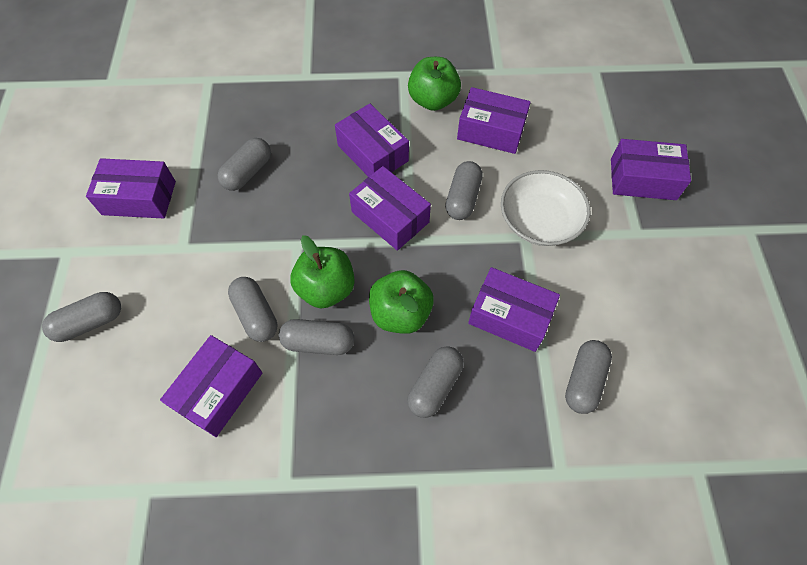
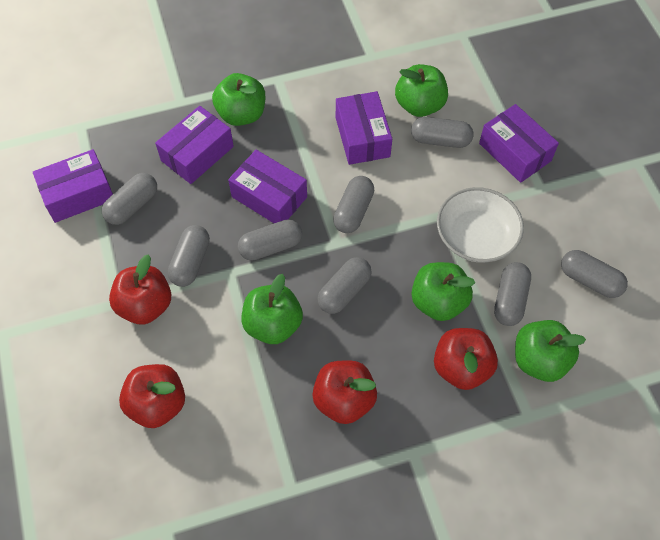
green apple: [290,235,355,308] [369,270,434,334] [408,57,461,111] = 3 -> [212,73,265,126] [241,274,303,344] [395,64,448,117] [411,262,475,321] [515,320,586,382] = 5
grey capsule: [42,292,121,342] [218,138,271,191] [228,277,277,342] [279,319,354,355] [407,346,464,418] [445,161,483,220] [565,340,612,414] = 7 -> [102,173,157,225] [168,225,210,287] [238,219,302,261] [317,257,372,314] [333,176,374,233] [411,117,473,148] [494,262,531,326] [561,250,628,298] = 8
purple box: [86,158,176,219] [160,335,263,437] [335,104,409,177] [349,166,431,251] [457,87,531,154] [468,267,560,352] [611,139,691,200] = 7 -> [33,149,113,223] [155,106,234,184] [228,150,307,223] [336,91,392,165] [479,104,559,183] = 5
red apple: none = 0 -> [109,254,171,324] [119,364,185,428] [313,360,377,424] [434,328,498,390] = 4

